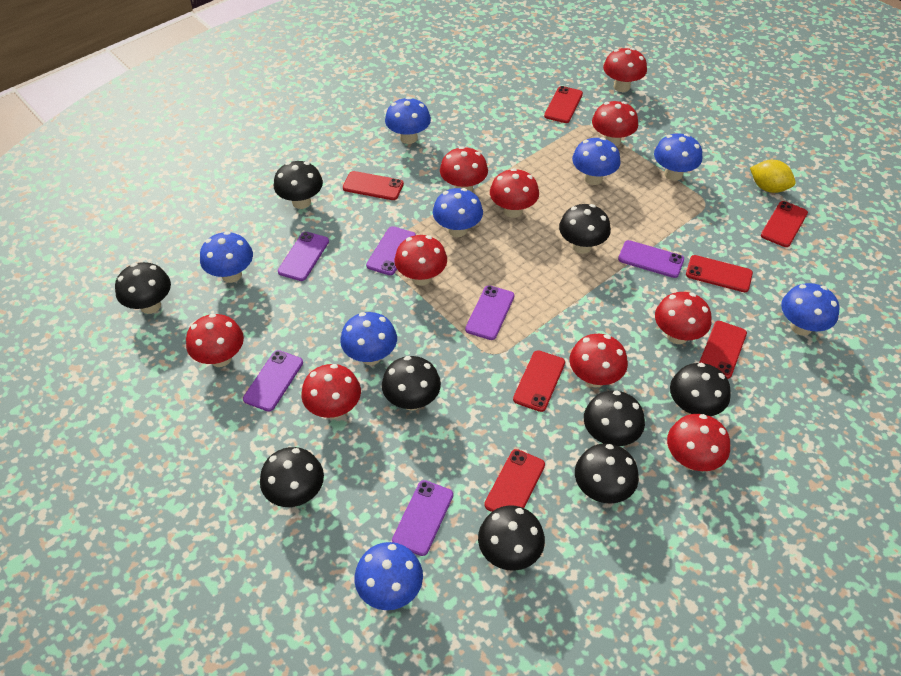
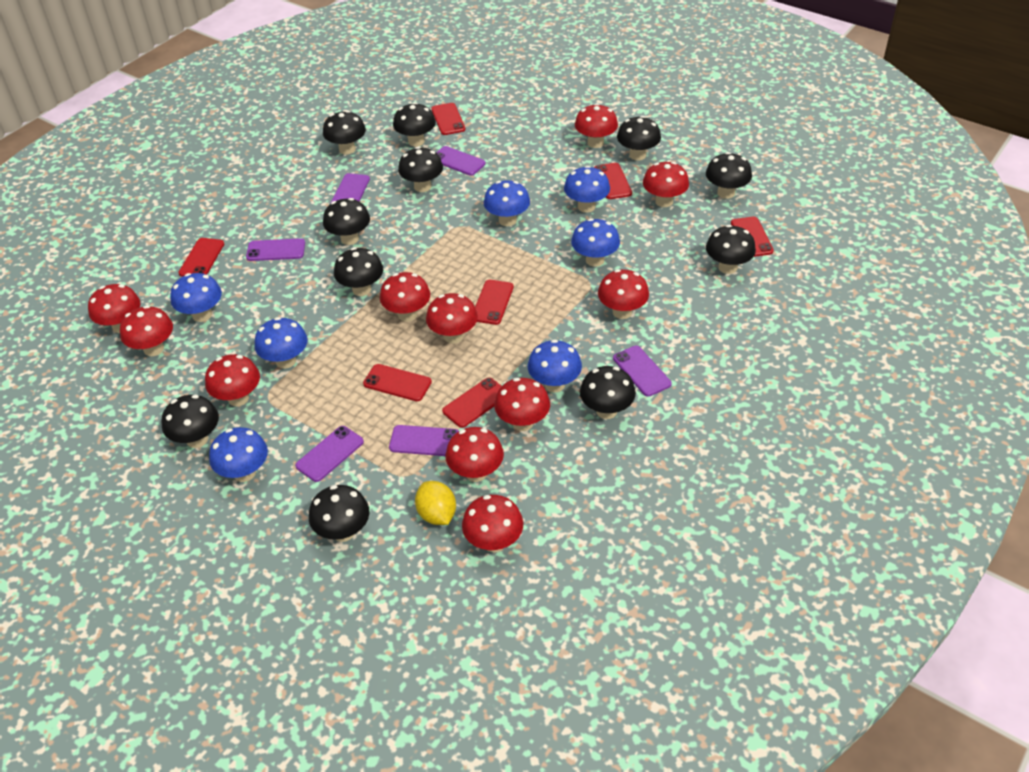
black mushroom: [115,262,171,314] [260,447,324,507] [274,161,323,209] [382,356,441,411] [478,505,545,571] [559,204,611,254] [575,443,639,504] [584,390,645,446] [670,363,731,416] = 9 -> [161,395,219,448] [309,485,369,542] [323,110,366,154] [323,198,370,245] [334,247,383,296] [393,102,436,147] [398,147,443,192] [580,366,636,419] [617,116,661,161] [706,152,752,199] [706,225,756,274] = 11
blue mushroom: [200,231,253,283] [340,312,397,365] [355,542,423,610] [385,97,431,144] [433,188,483,237] [572,137,621,185] [654,133,702,181] [781,283,839,336] = 8 -> [170,273,222,322] [209,427,268,482] [254,317,308,369] [484,180,530,226] [527,339,582,392] [564,166,610,213] [571,218,620,267] = 7
red mushroom: [186,314,244,367] [301,364,361,419] [395,235,447,286] [440,146,488,192] [490,168,539,218] [569,334,628,388] [592,101,638,146] [603,48,647,92] [655,292,711,344] [667,414,730,471] = 10 -> [88,284,140,333] [120,305,173,356] [205,354,260,406] [380,272,430,321] [426,293,478,343] [445,427,504,482] [462,495,523,552] [494,378,550,431] [575,103,618,148] [598,269,649,319] [643,162,689,207] = 11

